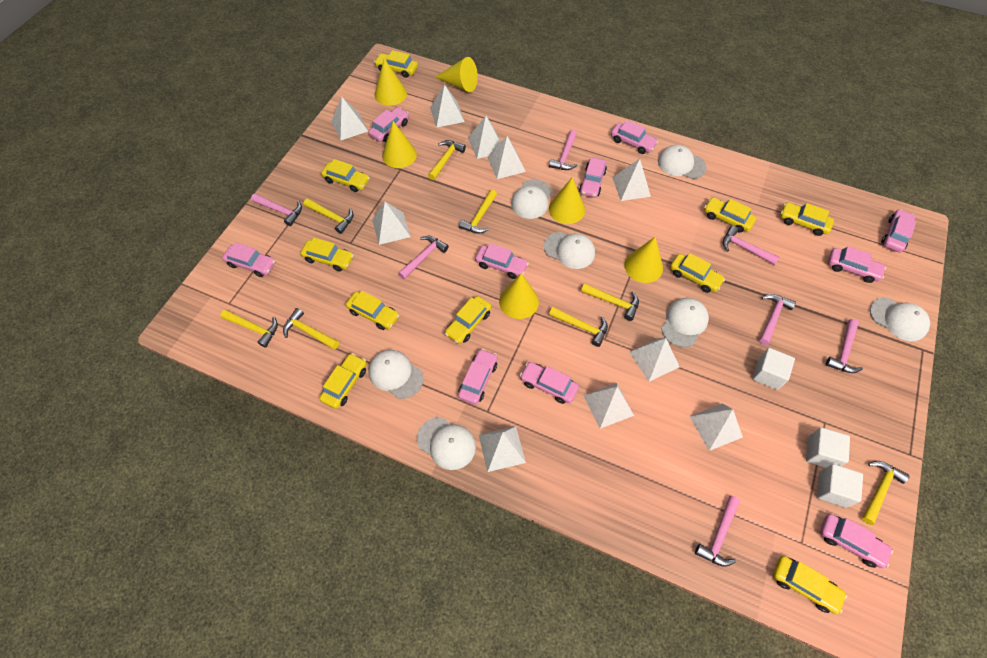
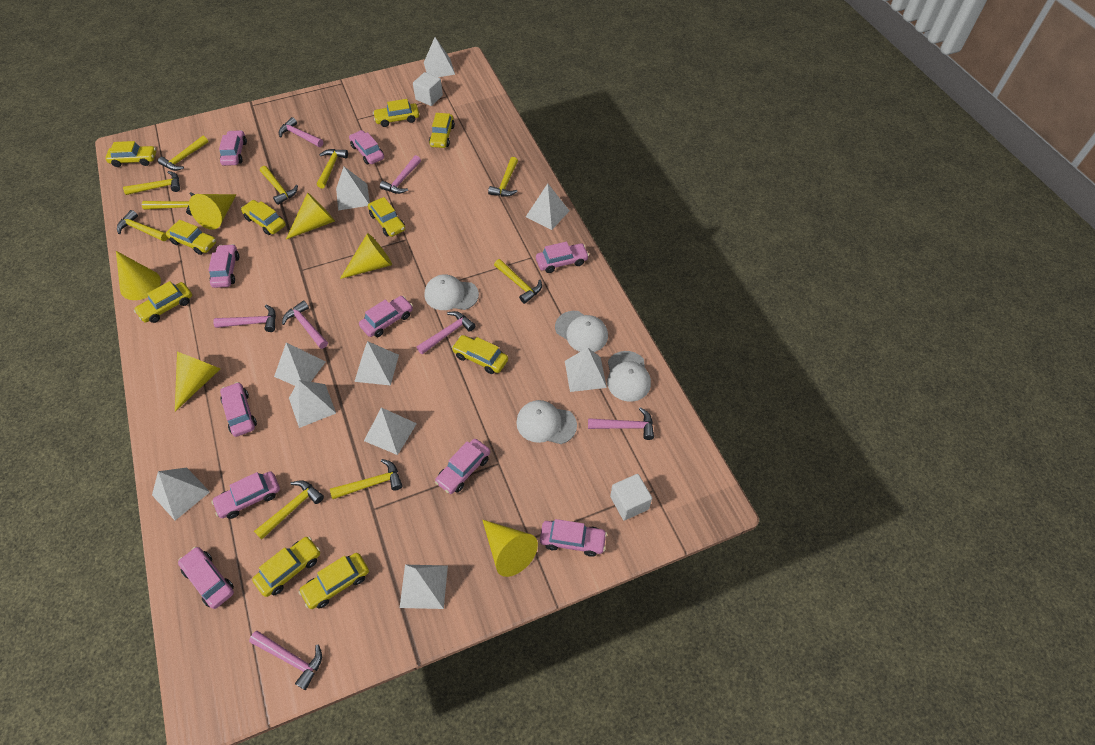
white cap: [368,350,423,399] [417,417,476,470] [511,180,552,219] [544,232,595,269] [658,145,707,179] [661,298,709,347] [870,297,930,341] = 7 -> [424,274,479,310] [516,400,577,444] [555,311,608,352] [607,351,651,402] = 4
white cube: [752,348,795,390] [806,428,850,468] [817,464,863,508] = 3 -> [413,72,443,106] [610,474,652,521] = 2
yellow hammer: [220,310,278,348] [283,308,339,350] [303,198,354,234] [428,140,466,180] [459,190,497,233] [549,307,608,347] [581,283,639,321] [862,461,910,525] = 8 -> [117,210,168,241] [123,171,180,195] [142,192,195,216] [158,136,208,171] [254,480,324,540] [260,166,298,205] [317,149,348,188] [330,459,402,499] [488,157,518,197] [494,259,542,304] = 10

